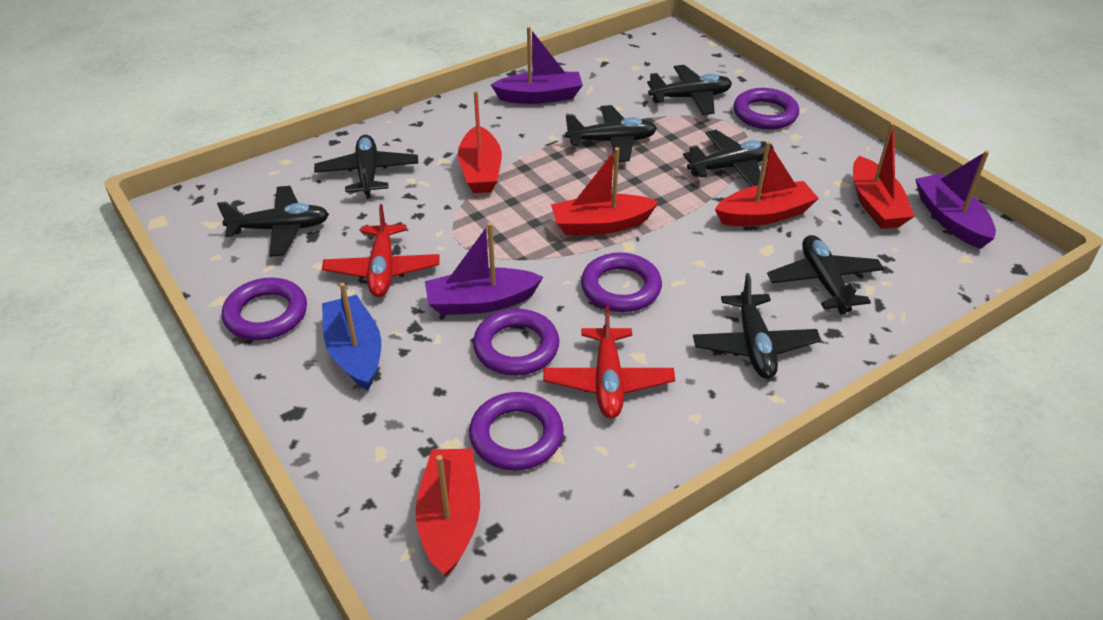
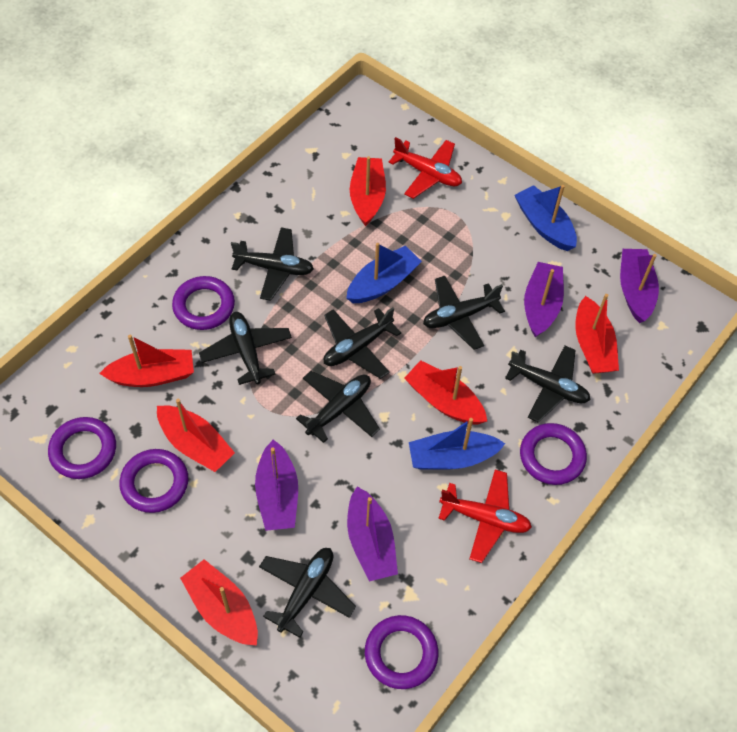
blue boat: [322,282,381,390] = 1 -> [346,243,422,303] [409,418,506,470] [514,185,577,251] = 3
purple boat: [425,222,543,315] [491,27,583,104] [915,151,996,249] = 3 -> [255,440,298,531] [347,487,398,582] [524,262,564,337] [620,249,659,323] = 4
red boat: [416,449,480,577] [458,91,502,193] [551,147,659,235] [715,141,819,226] [853,122,915,229] = 5 -> [99,335,194,387] [157,399,235,472] [180,559,258,645] [350,156,386,226] [404,360,487,425] [575,294,619,374] = 6

